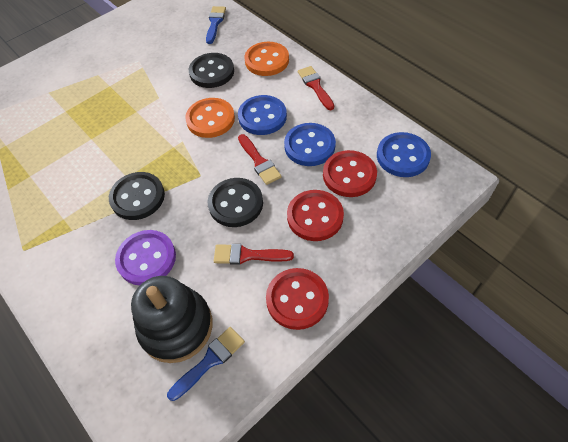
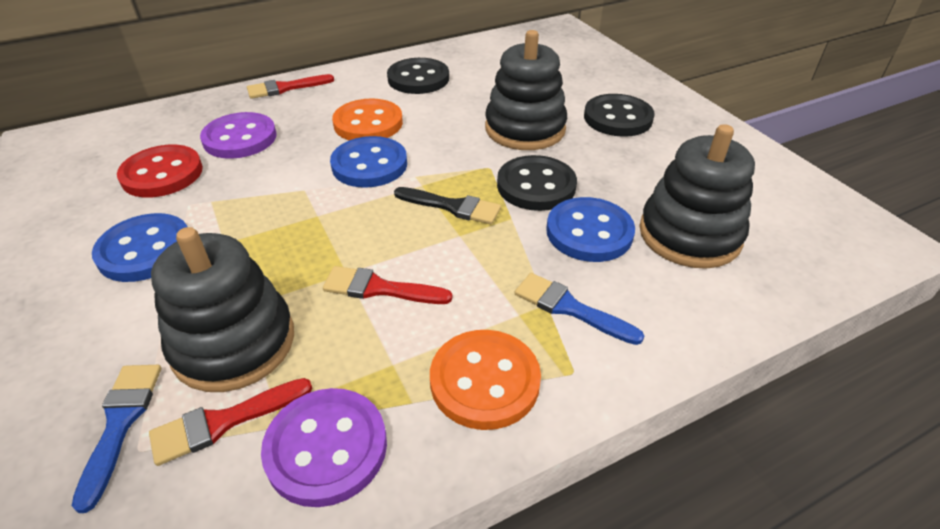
black brush: none = 0 -> [394,187,501,224] = 1
black stacking toy: [131,276,213,363] = 1 -> [151,227,294,392] [485,30,567,150] [639,124,755,269] = 3
purple button: [115,230,176,285] = 1 -> [200,112,277,159] [261,388,387,507] = 2
red button: [266,268,329,330] [287,190,344,241] [323,150,377,197] = 3 -> [117,144,203,198] = 1

